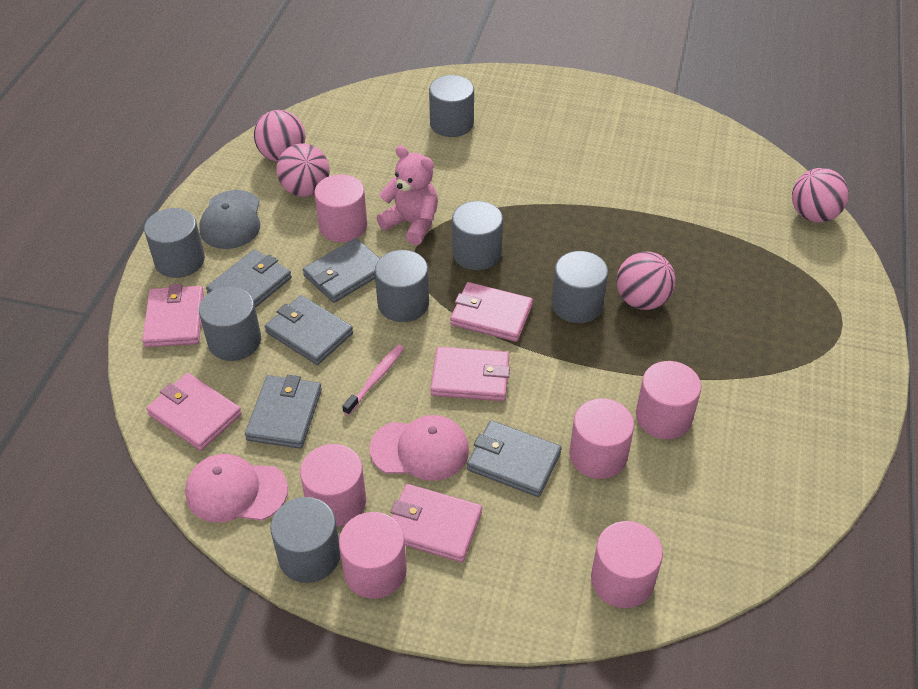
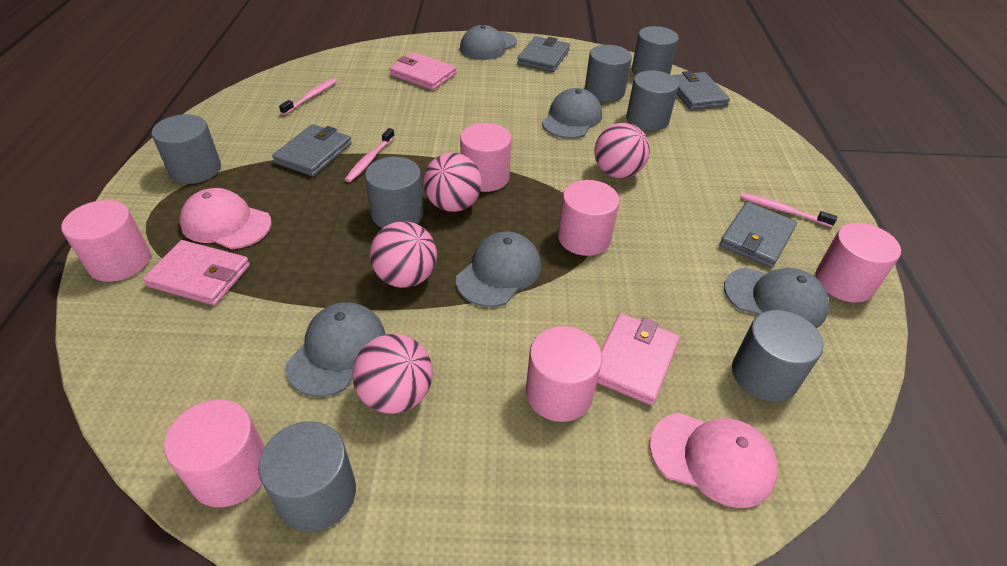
grey cap: [199,190,260,249] = 1 -> [286,302,385,397] [456,232,541,307] [460,25,517,60] [542,88,602,139] [724,268,829,328] = 5
grey wallet: [206,249,292,308] [245,375,322,449] [265,295,353,365] [303,238,380,303] [467,420,562,497] = 5 -> [272,124,351,176] [517,36,570,72] [672,71,730,110] [719,202,797,268] = 4
pink teddy bear: [377,145,438,245] = 1 -> none = 0
pink toothbrush: [342,344,404,415] = 1 -> [279,78,337,115] [345,128,395,182] [740,193,837,227] = 3
pink wallet: [142,284,204,347] [146,373,242,451] [390,484,482,562] [431,347,510,401] [450,282,533,342] = 5 -> [143,240,250,305] [389,52,456,90] [597,313,680,406] = 3

